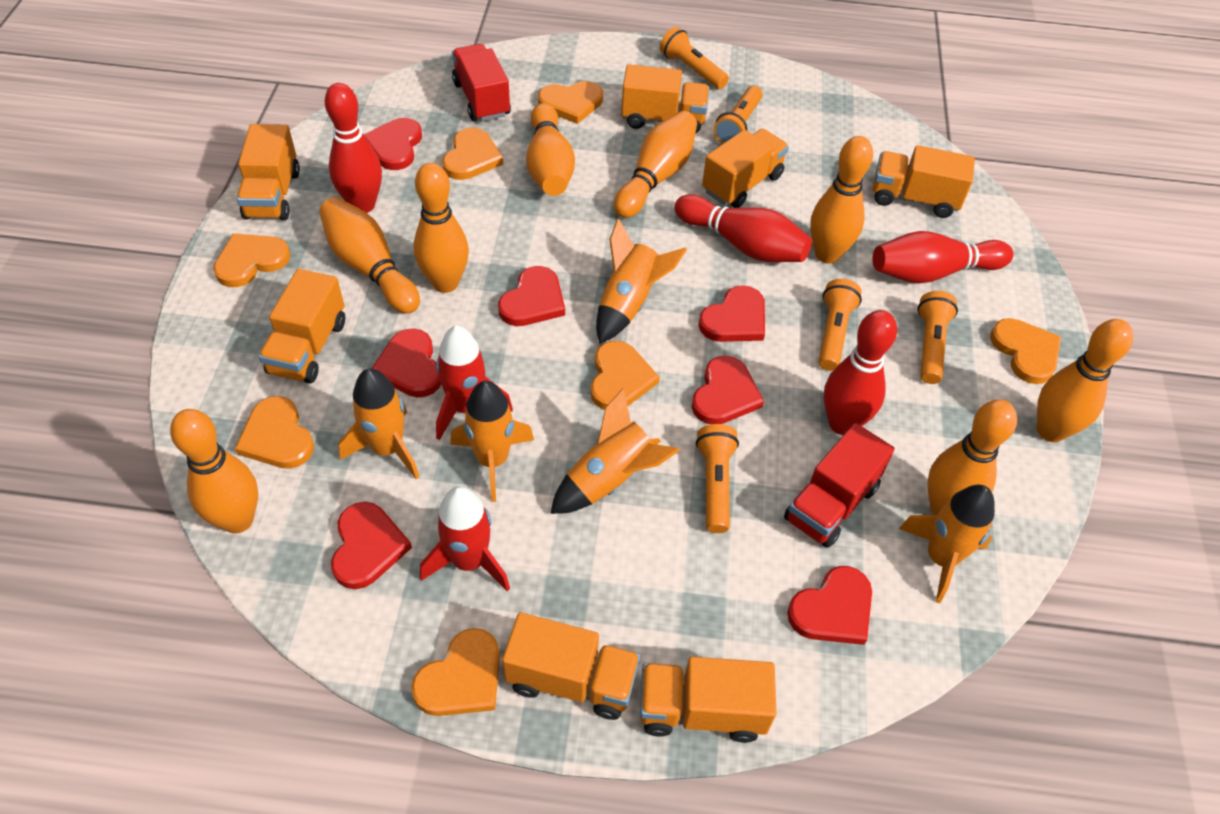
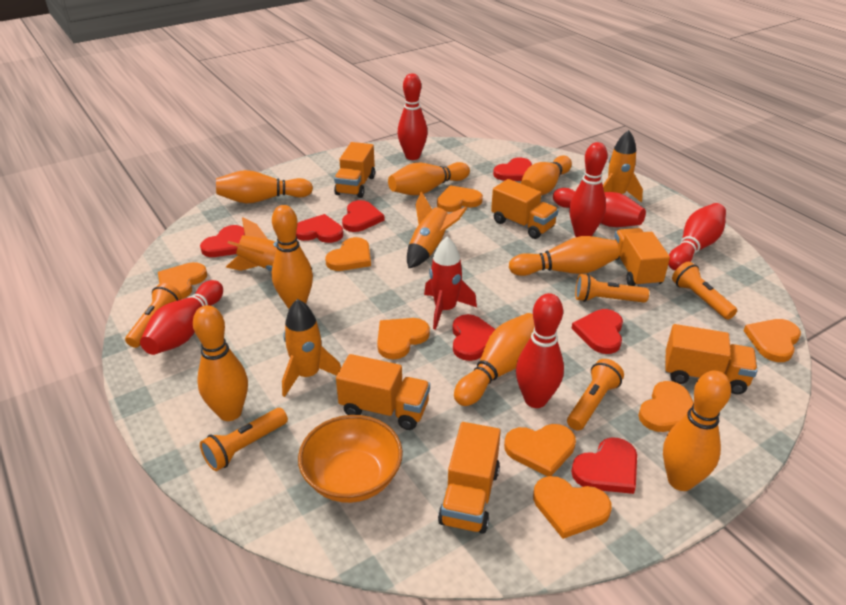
orange bowl: none = 0 -> [298,415,403,503] = 1
orange heart: [213,233,291,287] [235,396,314,469] [411,628,500,716] [442,127,503,180] [538,81,603,124] [590,341,659,410] [990,318,1061,384] = 7 -> [158,262,207,299] [325,237,371,271] [377,318,430,359] [437,185,483,212] [504,424,576,476] [533,476,612,539] [638,381,694,432] [743,319,801,362] = 8
orange rocket: [339,368,419,479] [450,381,534,502] [551,388,680,514] [596,218,687,344] [899,485,995,603] = 5 -> [226,217,312,271] [282,299,341,397] [407,191,467,268] [603,130,643,203] = 4
orange truck: [237,124,300,220] [258,269,345,383] [502,612,640,720] [621,64,709,134] [640,657,776,743] [702,129,789,208] [873,145,975,218] = 7 -> [334,142,375,198] [336,354,430,430] [438,422,501,534] [491,179,559,239] [614,228,670,287] [665,324,758,394] = 6
red bowling pin: [325,83,382,213] [675,194,812,262] [824,310,897,435] [872,231,1014,283] = 4 -> [140,280,223,355] [398,73,428,160] [516,293,564,408] [553,188,646,227] [569,142,607,237] [668,203,726,270] = 6
red rocket: [420,486,510,591] [436,326,513,440] = 2 -> [424,236,477,330] = 1
red truck: [452,44,511,121] [784,423,894,548] = 2 -> none = 0

